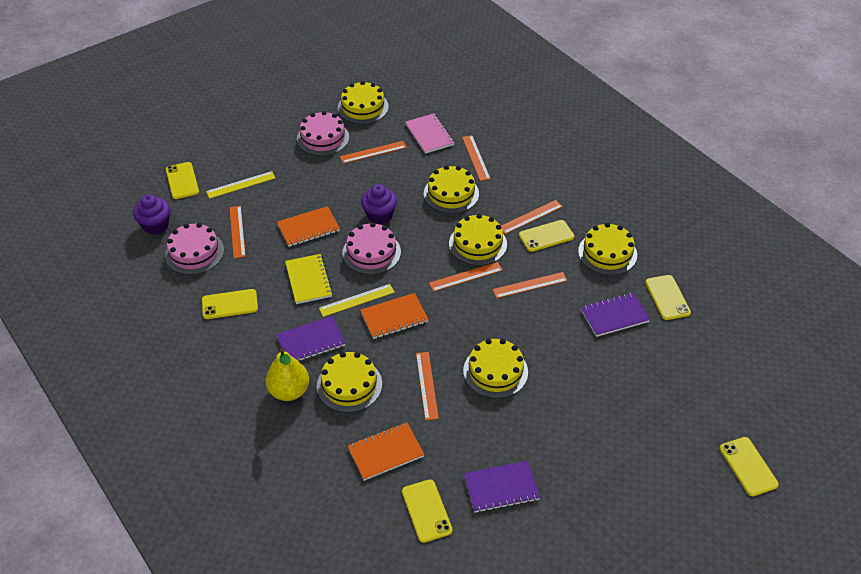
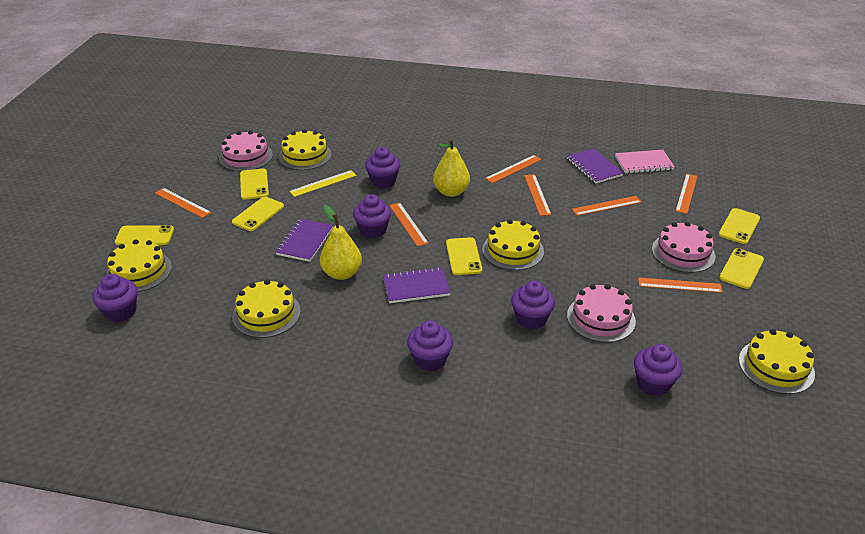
orange notebook: [277,206,340,247] [348,422,424,481] [360,293,429,339] = 3 -> none = 0
purple cupcake: [133,194,170,235] [361,184,397,224] = 2 -> [93,274,138,322] [353,194,391,238] [365,147,400,188] [407,320,453,371] [511,281,555,329] [634,344,682,396] = 6
yellow cake: [317,352,382,413] [338,81,389,124] [424,165,479,213] [449,214,507,266] [463,339,528,398] [578,223,637,275] = 6 -> [106,239,172,292] [232,279,301,338] [279,129,332,170] [482,219,544,270] [739,329,815,394] = 5
yellow notebook: [285,254,333,304] = 1 -> none = 0
yellow pear: [266,348,309,401] = 1 -> [320,204,362,280] [433,138,470,197] = 2
yellow ruler: [206,171,275,199] [319,284,395,317] = 2 -> [289,170,357,197] = 1

